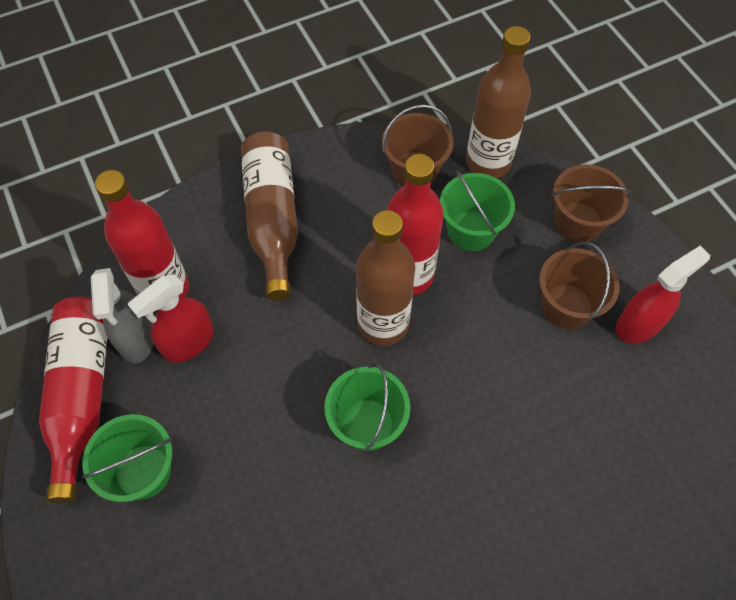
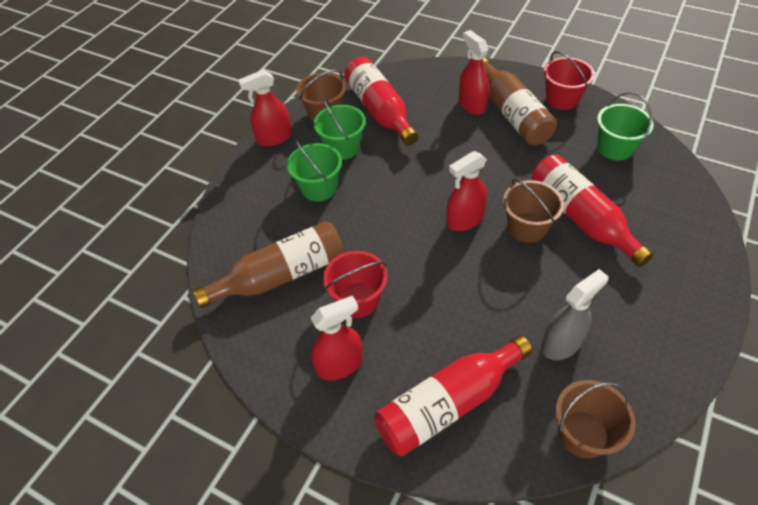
brown bottle: [241,132,298,301] [356,210,415,346] [466,26,531,178] = 3 -> [193,221,344,308] [482,57,557,145] = 2
red bucket: none = 0 -> [323,251,388,318] [544,51,595,110] = 2
red spray bottle: [128,275,214,363] [616,245,710,343] = 2 -> [238,70,292,146] [311,295,363,381] [447,151,487,231] [459,30,489,115] = 4

